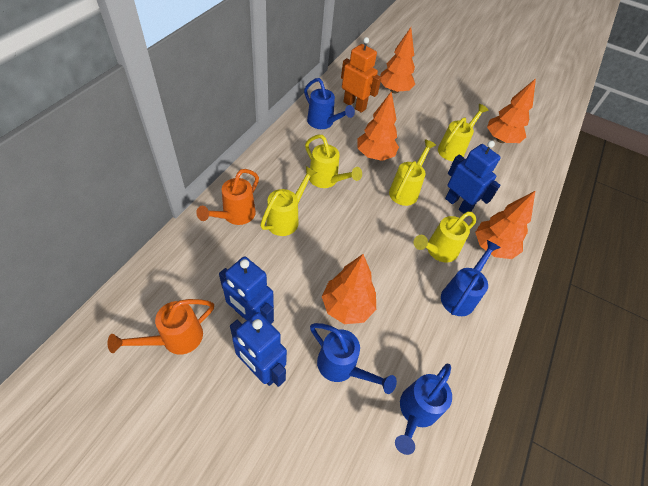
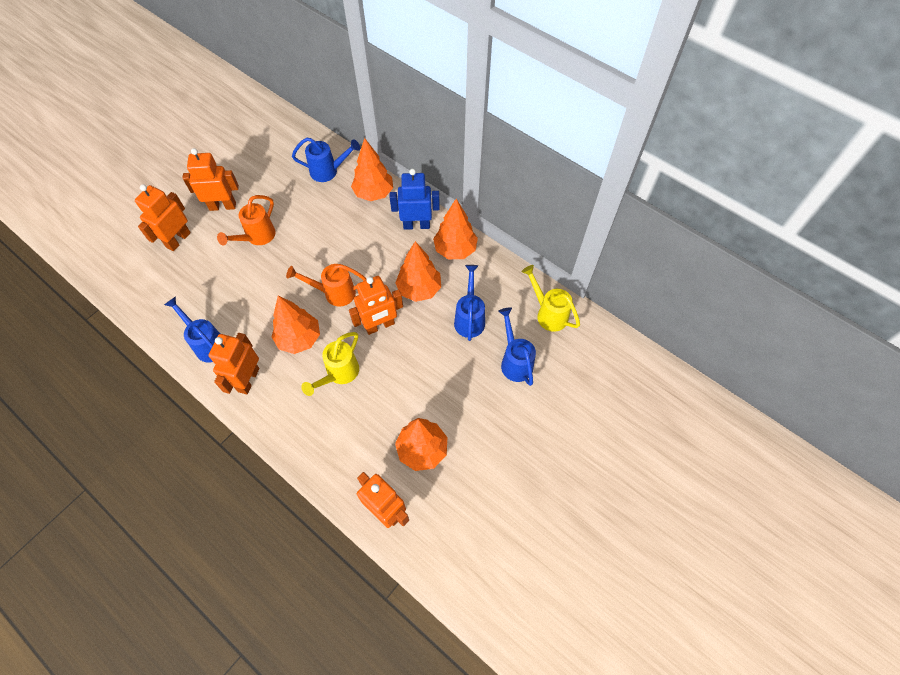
blue robot: [219,257,274,324] [230,312,287,387] [445,141,501,214] = 3 -> [390,169,440,230] = 1
orange robot: [341,37,381,113] = 1 -> [135,184,191,251] [182,148,239,211] [208,333,259,395] [349,276,403,335] [357,472,409,528] = 5
yellow watering can: [260,166,317,236] [305,135,362,188] [389,139,436,206] [414,212,476,262] [438,104,489,161] = 5 -> [301,332,359,396] [522,265,580,332] = 2

